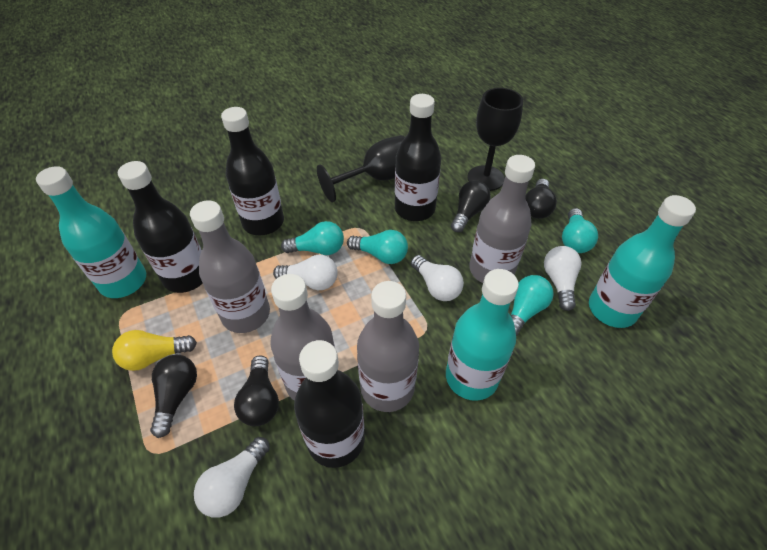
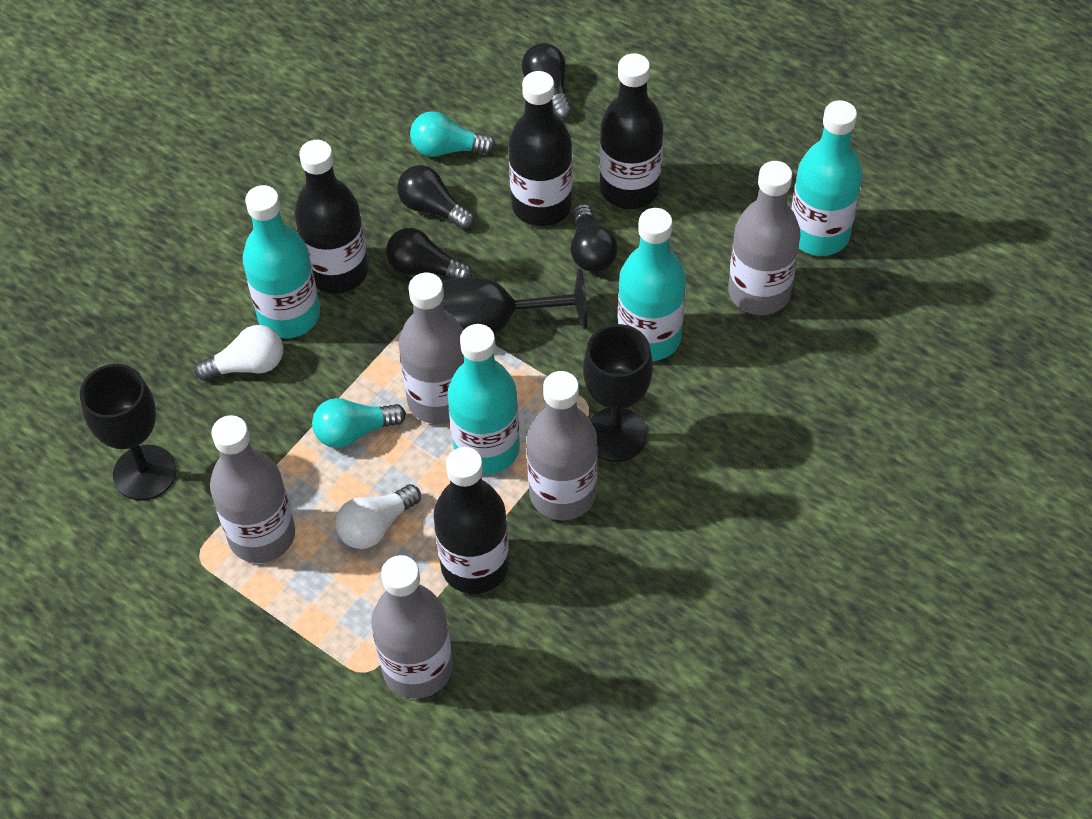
black goblet: [317,135,405,202] [467,88,523,191] = 2 -> [80,364,177,500] [442,269,587,335] [583,324,653,462] = 3
grey bottle: [190,200,270,333] [270,274,335,401] [357,281,419,412] [469,155,535,283] = 4 -> [210,415,295,563] [371,555,453,699] [399,273,464,424] [527,371,598,520] [728,161,801,315] = 5
turquoise bottle: [36,166,146,298] [446,269,519,401] [589,195,696,328] = 3 -> [243,185,320,338] [447,324,520,474] [618,208,686,361] [791,100,862,256] = 4
turquoise light bulb: [281,221,344,255] [347,230,408,264] [510,275,554,336] [562,208,598,253] = 4 -> [312,398,406,448] [410,111,496,157] = 2
white light bulb: [194,437,270,518] [273,255,338,290] [411,255,464,301] [544,246,581,311] = 4 -> [194,325,283,381] [335,484,421,549] = 2
yellow light bulb: [112,330,197,371] = 1 -> none = 0

